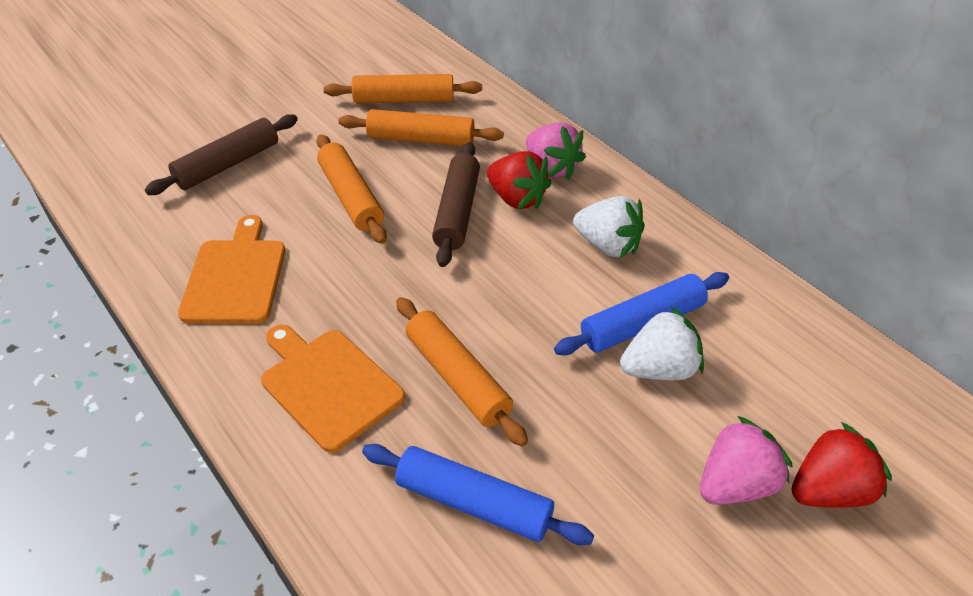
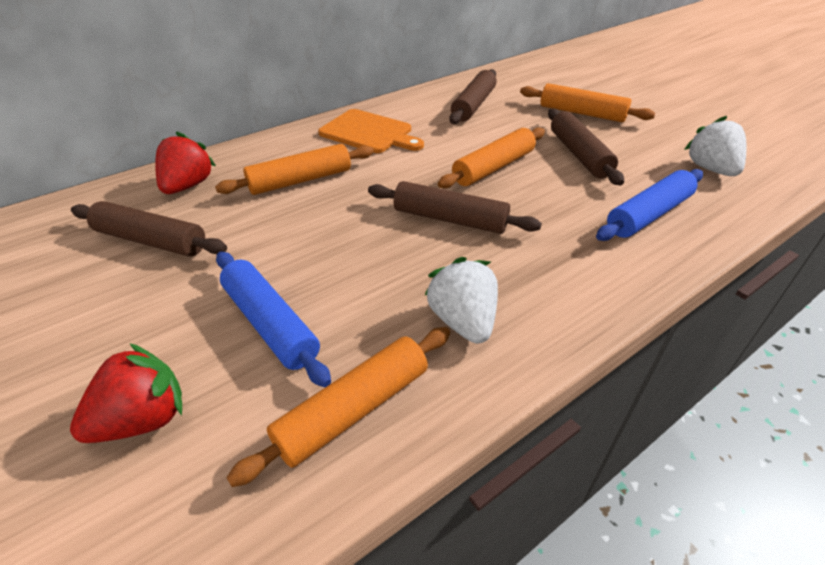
brown rolling pin: [145,114,298,195] [432,142,480,267] = 2 -> [71,201,227,257] [368,181,542,234] [449,69,497,124] [548,108,624,186] = 4
orange cutting board: [178,215,285,324] [261,325,405,453] = 2 -> [318,109,424,153] = 1
pink strawberry: [526,122,586,180] [700,416,793,505] = 2 -> none = 0

